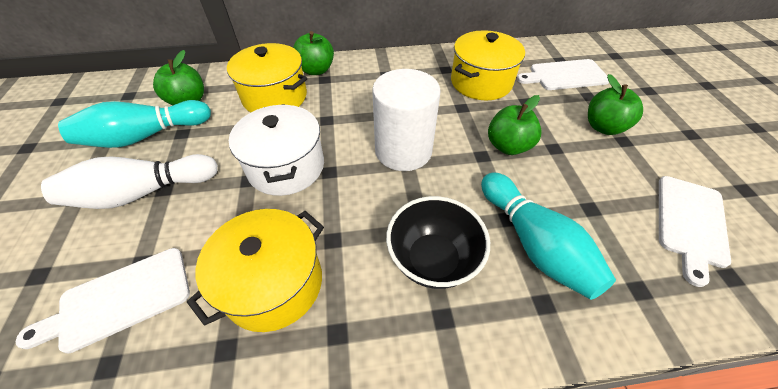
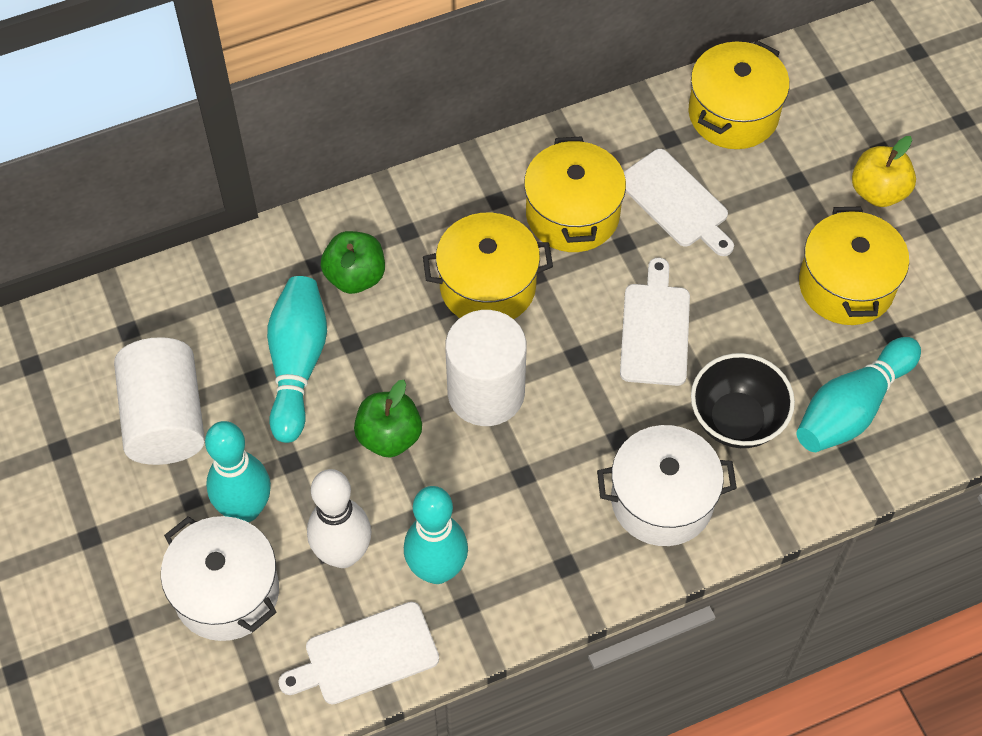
green apple: [153,50,204,105] [293,31,334,75] [488,95,542,155] [588,74,643,135] = 4 -> [321,231,385,294] [354,380,422,458] = 2
turquoise bowling pin: [58,100,211,148] [481,173,616,300] = 2 -> [205,421,271,522] [267,276,327,443] [404,486,468,584] [796,337,921,452] = 4
white cylinder: [372,69,440,171] = 1 -> [114,337,205,465] [445,310,527,426] = 2
white pot: [229,104,324,196] = 1 -> [161,516,279,641] [597,425,737,546] = 2
yellow apple: none = 0 -> [852,136,916,207] = 1
yellow pot: [187,209,324,332] [227,43,307,112] [451,30,525,100] = 3 -> [423,212,553,319] [524,136,626,252] [689,41,790,149] [799,207,909,325] = 4

